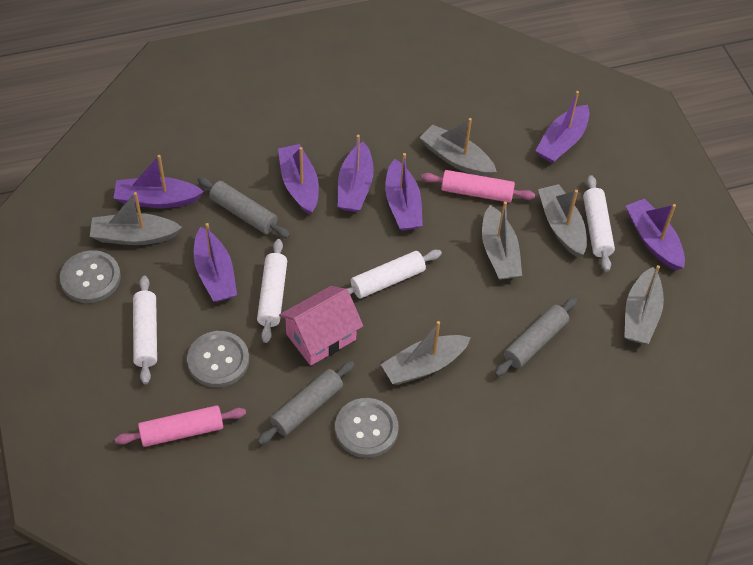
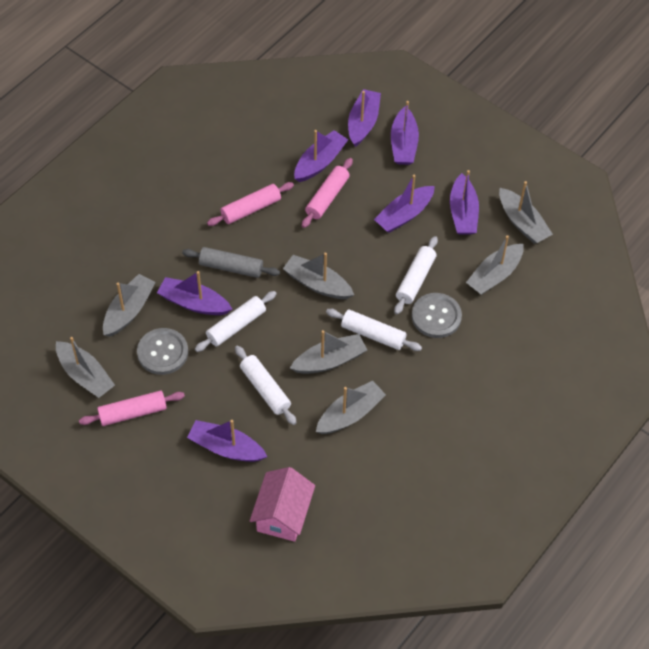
grey boat: [90,192,182,245] [381,321,471,385] [420,118,497,177] [482,201,522,280] [538,184,587,257] [624,265,664,344] = 6 -> [56,337,115,398] [103,274,156,337] [283,253,354,299] [290,330,367,374] [316,381,386,434] [466,235,524,295] [499,181,553,244] = 7
grey button: [60,250,121,303] [187,331,249,387] [335,398,399,458] = 3 -> [137,328,188,375] [412,293,462,338] = 2
grey rolling pin: [198,177,290,238] [257,361,355,445] [495,297,577,377] = 3 -> [182,247,280,278] = 1
pink rolling pin: [115,405,246,447] [421,170,535,203] = 2 -> [79,390,185,426] [207,182,294,226] [302,158,353,228] = 3

